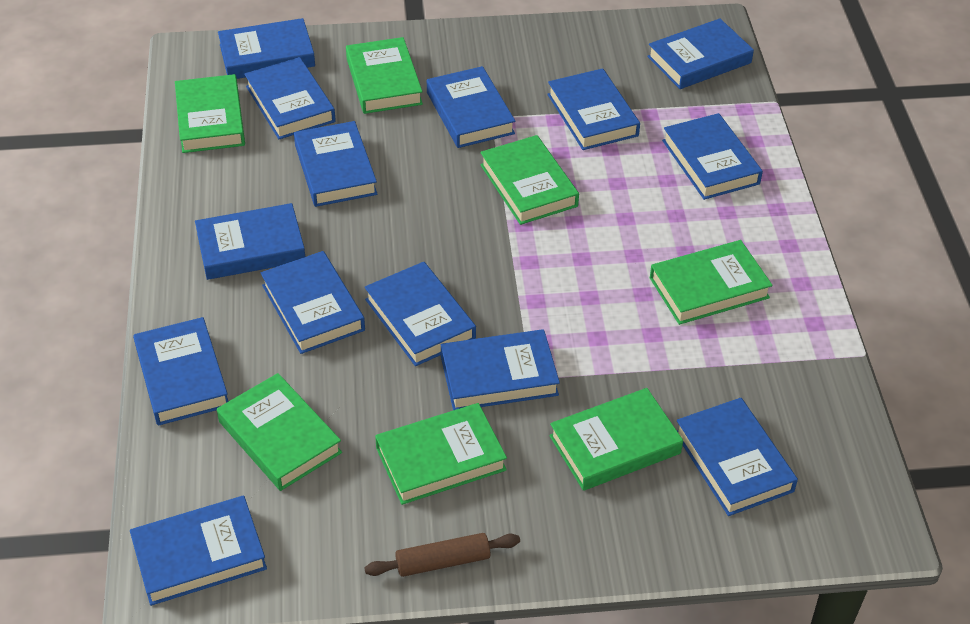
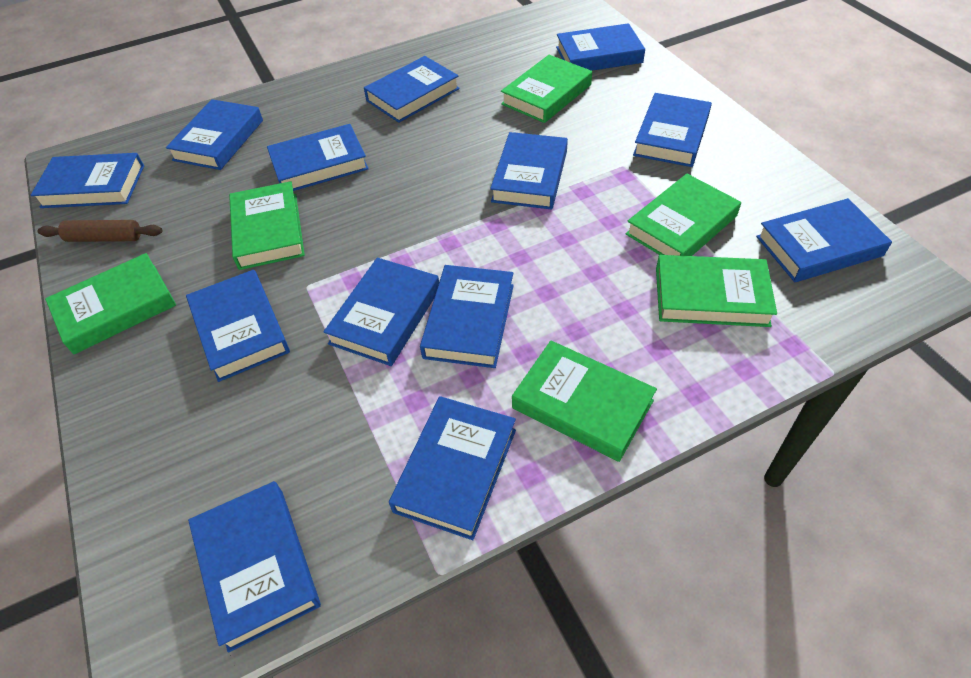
blue book: [130,496,267,606] [133,317,229,426] [195,203,305,280] [218,18,315,79] [244,57,336,139] [261,251,365,354] [294,121,377,207] [365,262,476,366] [427,66,515,148] [441,329,560,410] [547,68,640,150] [647,18,754,89] [662,113,763,200] [677,398,798,516] = 14 -> [31,153,144,208] [166,99,263,170] [186,270,290,382] [188,481,321,653] [267,124,369,191] [323,258,439,366] [364,56,460,123] [389,396,516,540] [420,265,514,368] [490,132,568,210] [556,23,645,71] [633,93,712,167] [756,198,892,282] = 13
green book: [175,74,245,153] [217,373,342,491] [346,37,423,114] [375,403,507,505] [480,135,579,225] [549,388,683,491] [650,240,773,325] = 7 -> [45,253,176,354] [229,181,305,270] [501,55,592,123] [512,340,657,462] [625,174,741,256] [656,255,777,327] = 6

